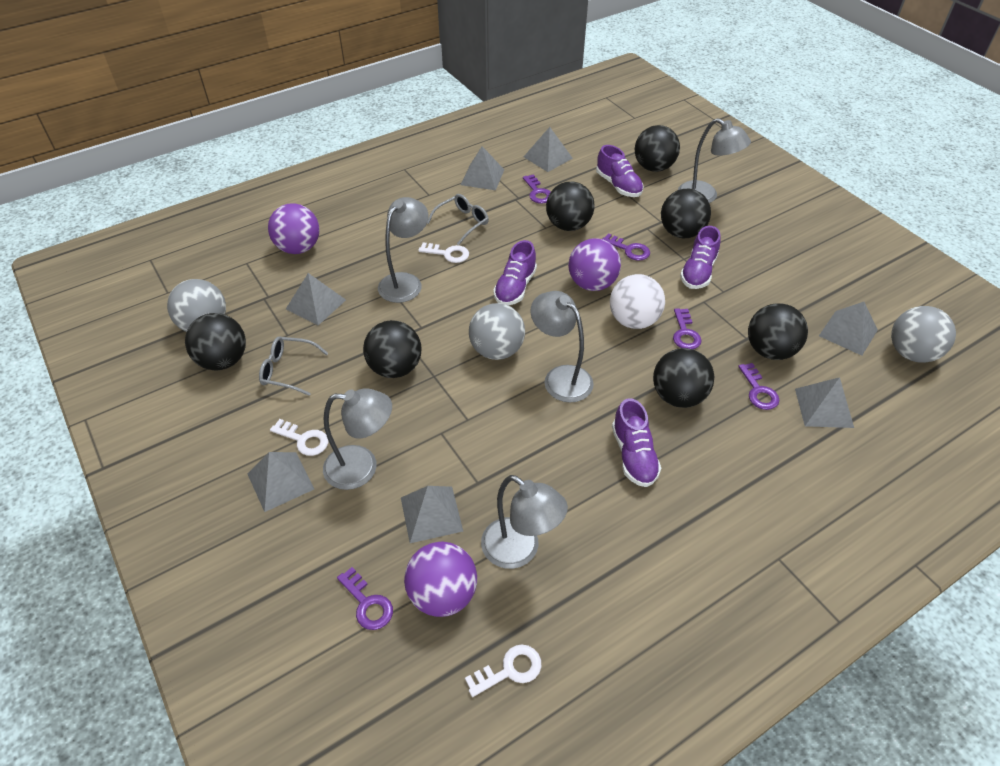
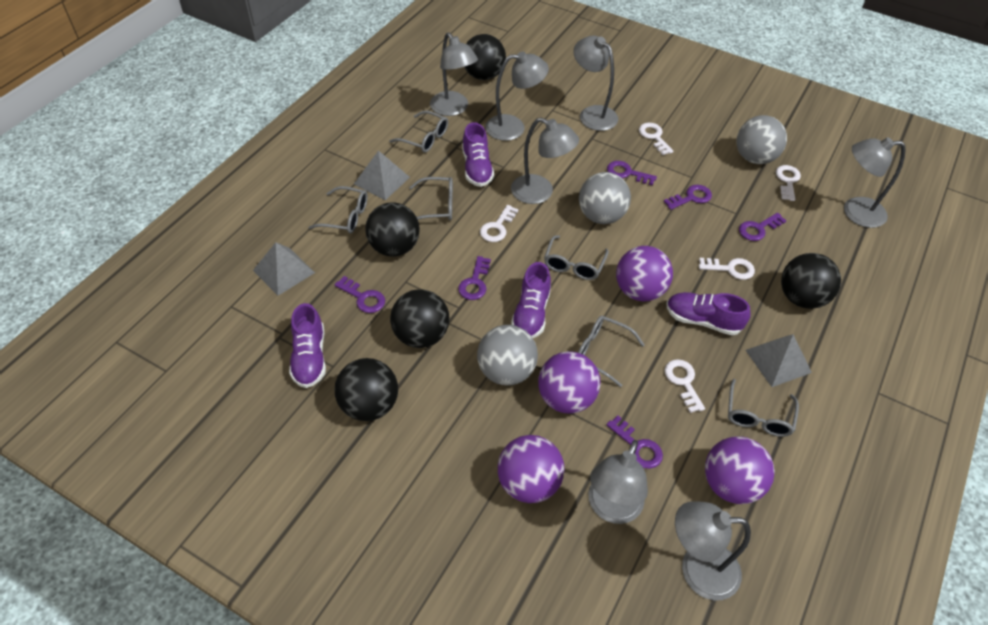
black ball: [185,313,246,370] [363,320,421,378] [546,182,595,231] [635,125,680,172] [653,348,714,408] [661,189,711,238] [748,303,808,360] = 7 -> [334,358,398,421] [365,202,420,257] [390,289,449,348] [464,34,506,80] [781,253,841,309] = 5
grey glasses: [259,336,328,396] [427,194,489,245] = 2 -> [308,186,368,234] [389,111,448,153] [409,177,453,220] [544,235,609,280] [578,316,644,387] [728,379,799,437] = 6
grey lamp: [323,388,392,490] [378,197,428,303] [481,475,568,569] [530,291,594,403] [678,118,751,203] = 5 -> [430,32,478,116] [485,51,549,141] [511,118,579,204] [573,36,618,131] [589,440,648,524] [675,501,751,601] [844,137,906,228] = 7
grey pyramid: [247,452,314,512] [286,273,346,325] [401,486,463,543] [461,146,504,190] [524,127,573,172] [795,377,854,428] [819,302,878,356] = 7 -> [253,242,315,296] [354,150,410,200] [746,334,812,387] = 3
purple ball: [268,203,319,254] [404,542,477,617] [568,238,621,291] = 3 -> [498,435,565,503] [538,351,601,414] [616,246,673,302] [705,437,775,504] = 4
purple key: [337,567,393,630] [523,174,551,204] [603,233,650,261] [673,308,701,349] [738,363,779,410] = 5 -> [334,276,385,313] [458,256,491,300] [606,416,663,469] [607,161,657,186] [664,185,712,210] [739,213,787,241] = 6
white ball: [610,274,665,329] = 1 -> none = 0
white key: [270,419,328,456] [418,242,469,263] [465,645,541,697] = 3 -> [480,205,519,242] [639,123,673,155] [665,359,705,413] [699,258,755,280] [776,165,801,201] = 5

